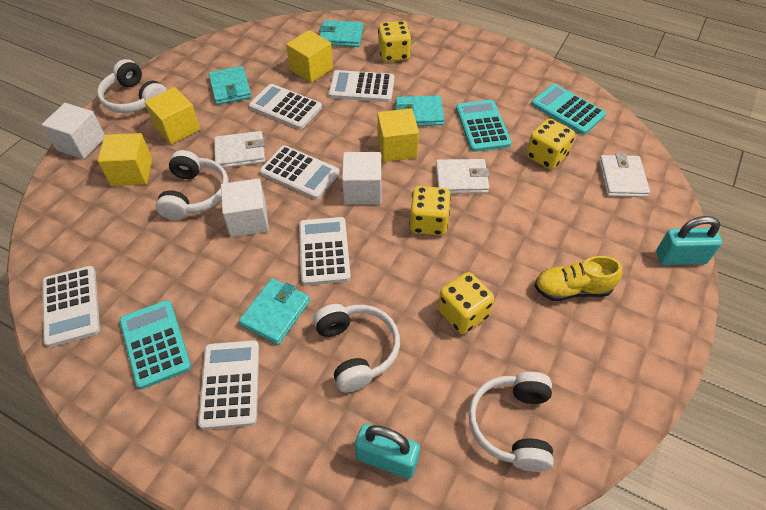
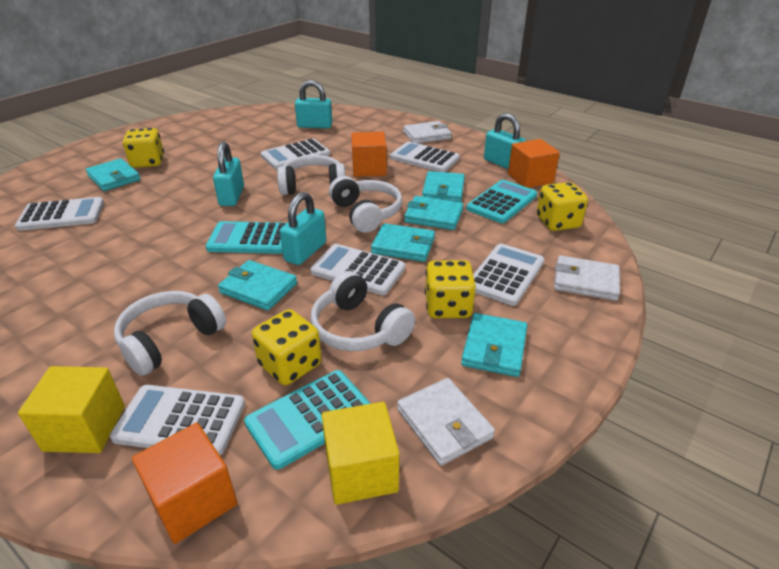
orange cube: none = 0 -> [132,423,238,544] [351,132,387,177] [508,139,560,188] = 3
turquoise padlock: [355,424,420,479] [656,216,722,265] = 2 -> [213,142,244,206] [280,192,326,265] [295,80,332,129] [484,113,526,169] = 4
turquoise wallet: [209,66,251,105] [239,278,310,345] [319,20,363,47] [395,95,444,126] = 4 -> [86,158,141,191] [218,260,297,311] [371,223,435,262] [404,196,463,230] [422,171,465,202] [461,313,527,377] = 6
white cube: [42,103,105,159] [221,178,269,237] [342,152,381,205] = 3 -> none = 0
yellow cube: [98,133,152,186] [145,87,200,145] [286,30,333,83] [377,108,419,162] = 4 -> [18,366,125,453] [322,402,399,505] = 2
yellow shoe: [535,256,622,301] = 1 -> none = 0

